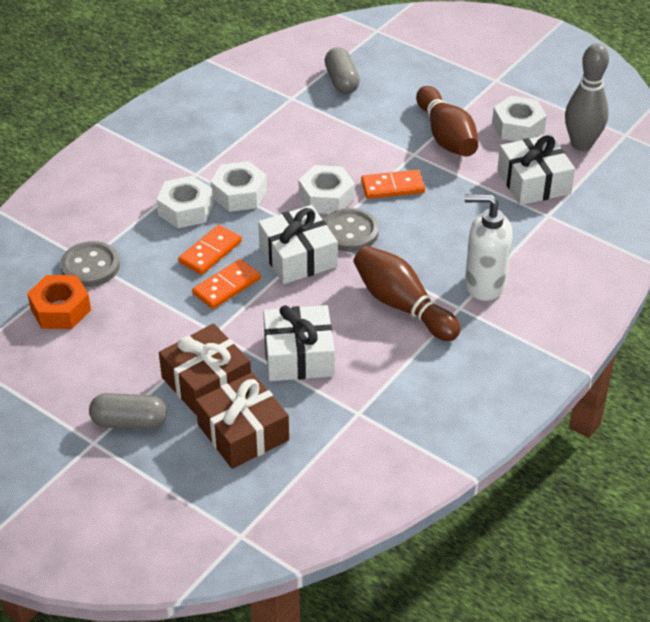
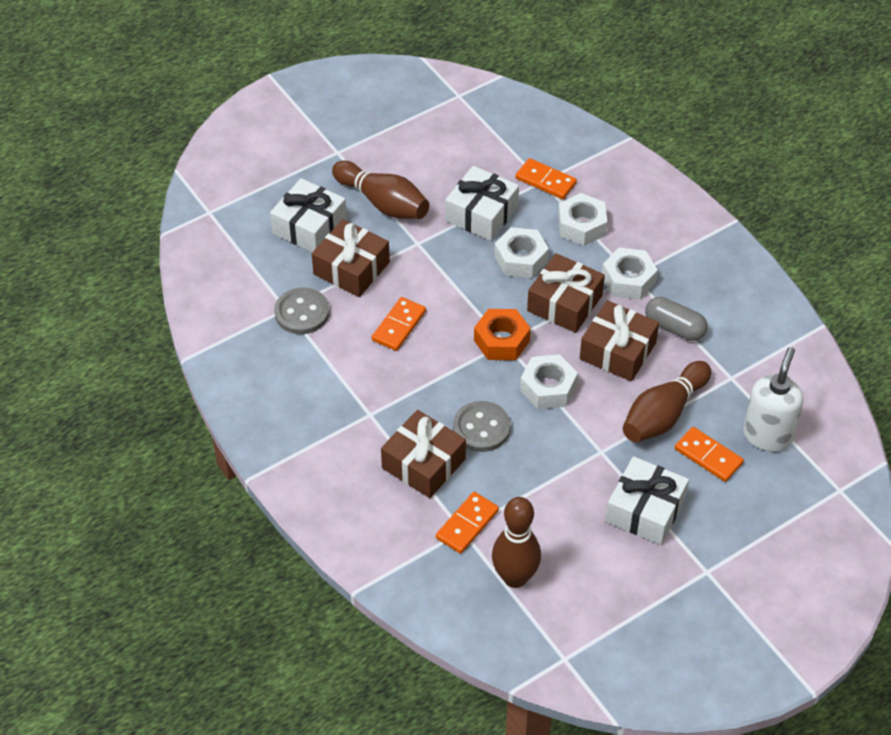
brown bowling pin: [353,246,460,341] [416,86,478,157] = 2 -> [332,160,429,219] [492,497,541,588] [623,361,711,442] = 3
brown gift: [159,323,251,416] [195,372,289,469] = 2 -> [312,219,390,297] [381,410,466,498] [527,253,605,333] [580,300,659,382] = 4
grey bowling pin: [565,43,609,151] = 1 -> none = 0
grey capsule: [89,393,167,430] [324,47,360,94] = 2 -> [645,297,708,341] = 1
orange domino: [178,225,242,275] [192,259,261,309] [361,170,425,199] = 3 -> [372,297,426,351] [436,492,499,554] [515,158,577,199] [675,427,744,482] = 4

